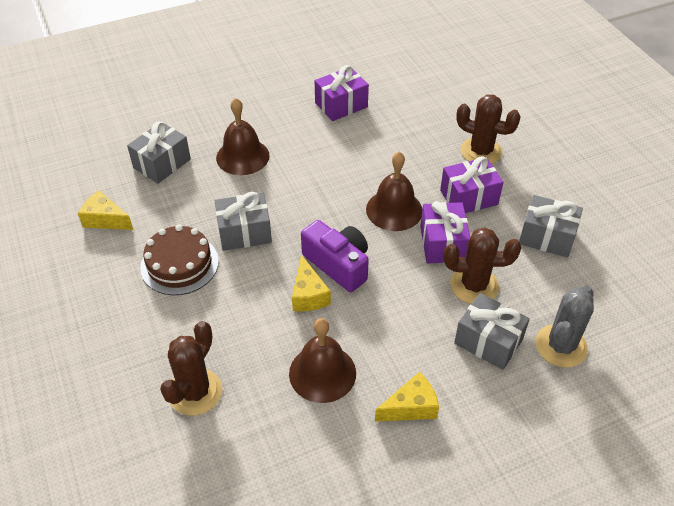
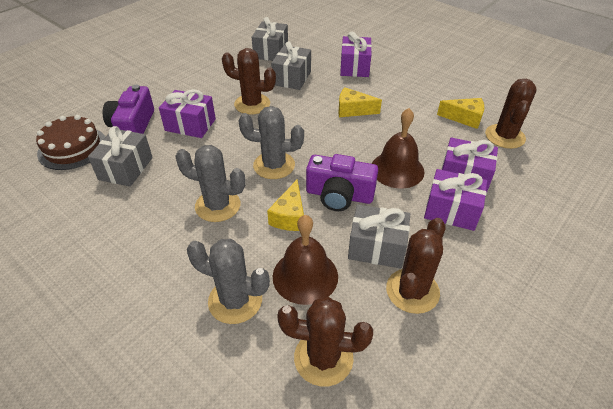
brown bell: [216,98,270,175] [289,318,356,403] [366,152,422,231] = 3 -> [273,215,338,305] [372,108,424,189] = 2
brown cactus: [160,321,222,415] [444,227,521,304] [456,94,521,164] = 3 -> [222,48,276,115] [277,297,373,386] [386,218,446,314] [485,79,537,149] = 4
grey cactus: [536,285,594,368] = 1 -> [175,145,246,222] [187,239,270,324] [239,106,304,179] = 3
purple camera: [301,220,369,292] = 1 -> [103,85,154,134] [306,154,378,211] = 2
purple gift: [315,65,369,121] [420,201,470,263] [440,156,503,213] = 3 -> [159,89,216,138] [340,32,372,77] [424,169,487,231] [441,137,498,191] = 4

